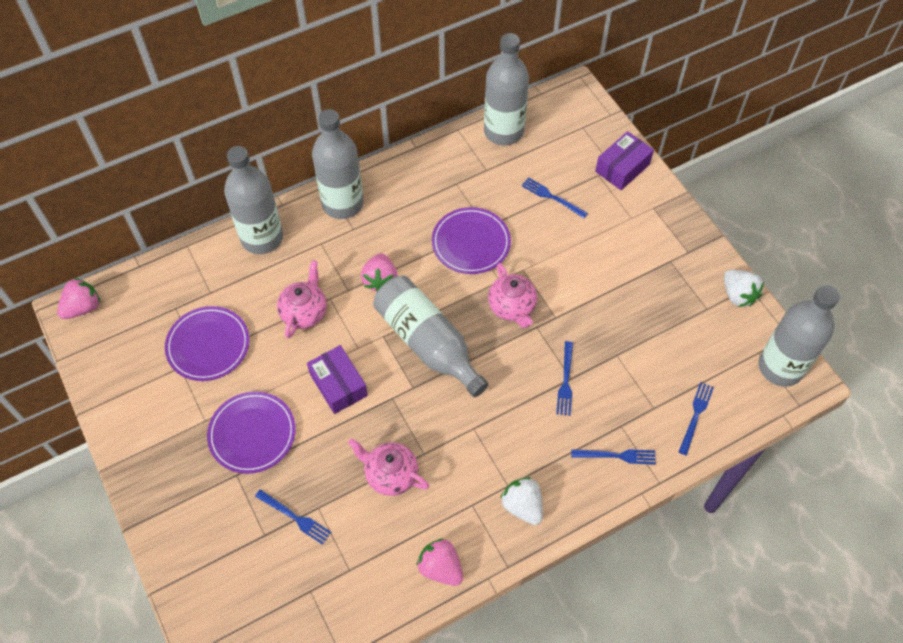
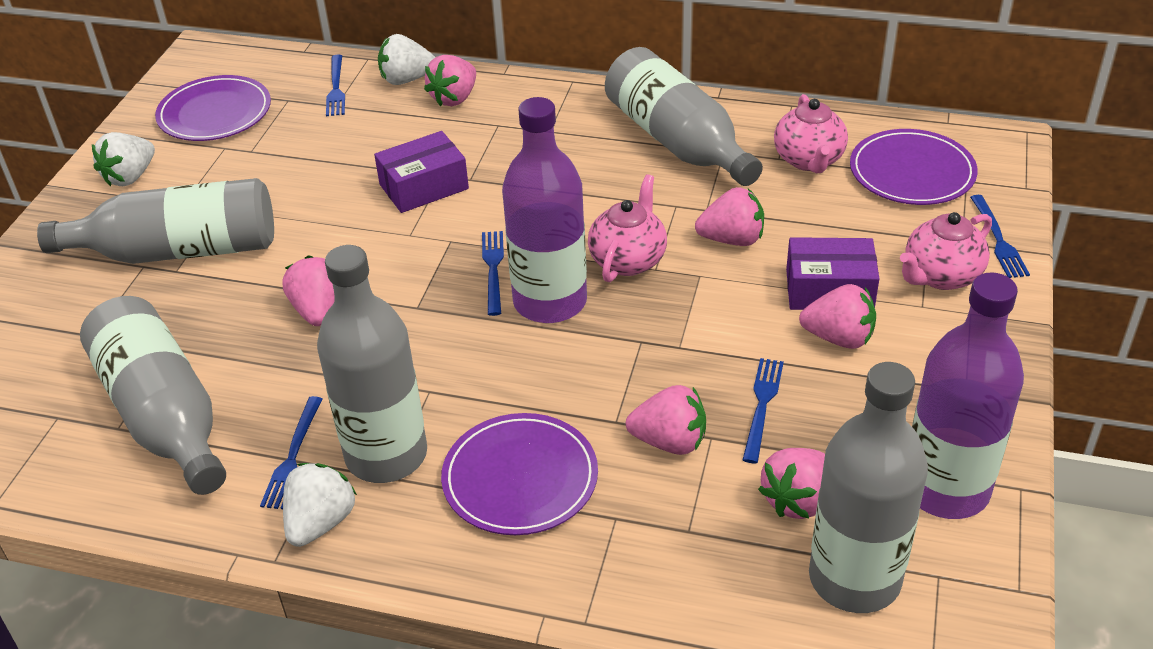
pink strawberry: [57,278,101,319] [361,253,398,291] [416,538,463,586] = 3 -> [282,255,334,326] [424,55,476,106] [626,385,706,455] [695,187,764,246] [758,448,825,519] [799,284,876,349] = 6
purple bottle: none = 0 -> [502,97,587,323] [912,272,1024,519] = 2
white strawberry: [500,477,543,525] [724,270,764,307] = 2 -> [92,132,155,186] [283,463,357,547] [378,34,435,85] = 3

